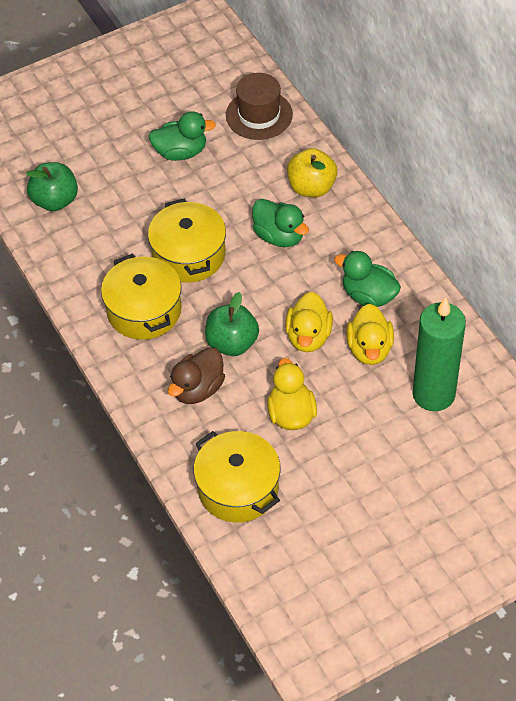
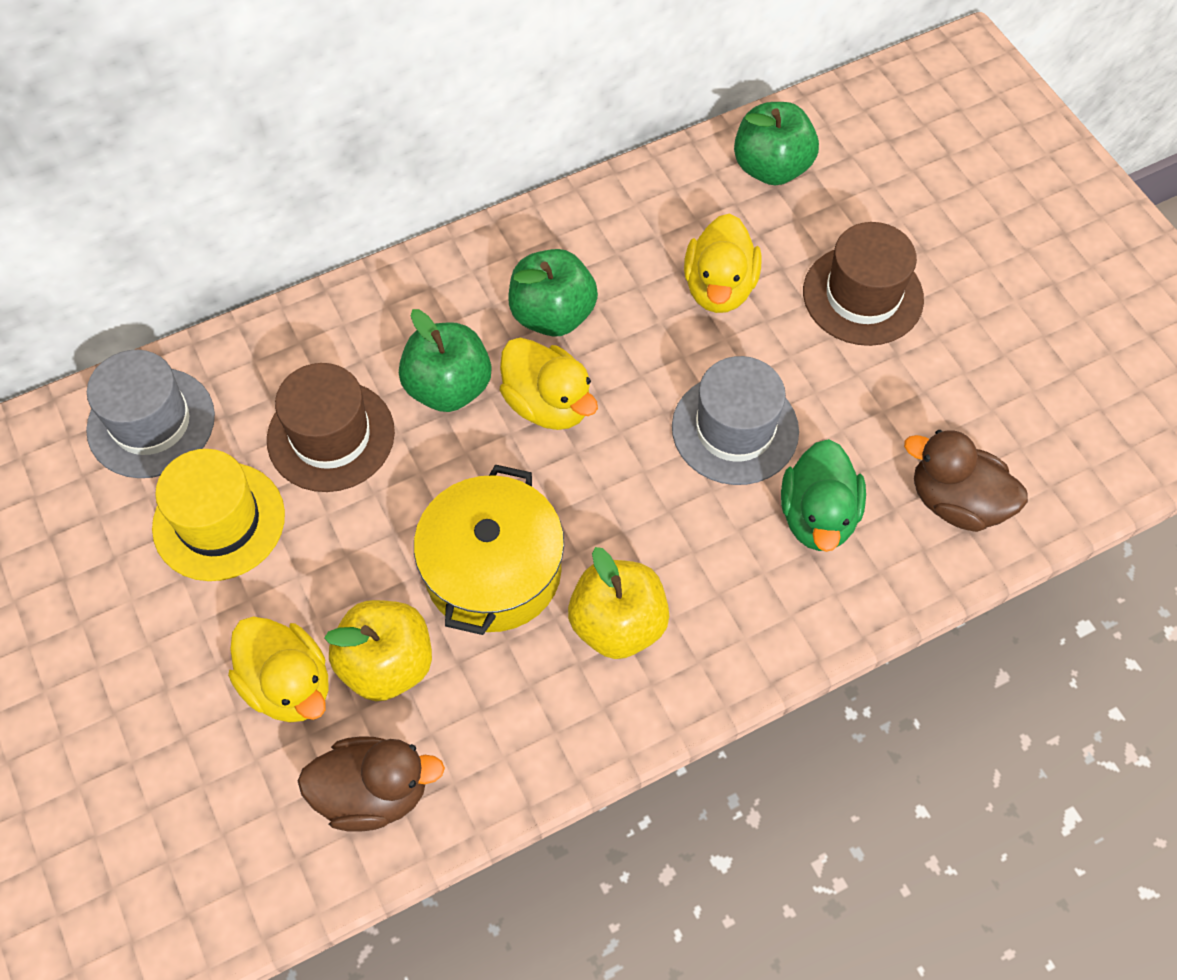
brown duck: [168,347,225,404] = 1 -> [298,736,445,832] [904,430,1028,532] = 2
brown hat: [226,73,293,140] = 1 -> [267,363,395,492] [803,222,924,346] = 2
green apple: [26,162,78,211] [205,292,259,356] = 2 -> [399,309,491,412] [508,249,598,337] [734,102,819,185] = 3
green candle: [412,297,466,411] = 1 -> none = 0
green duck: [148,111,216,161] [252,199,309,247] [334,251,401,307] = 3 -> [781,439,866,552] = 1
grey hat: none = 0 -> [86,350,215,478] [672,356,799,485] = 2
yellow apple: [287,148,338,197] = 1 -> [324,600,432,701] [568,547,669,659] = 2
yellow hat: none = 0 -> [152,449,285,581] = 1
yellow pot: [101,253,182,340] [148,199,226,283] [193,431,280,523] = 3 -> [414,464,564,635] = 1

